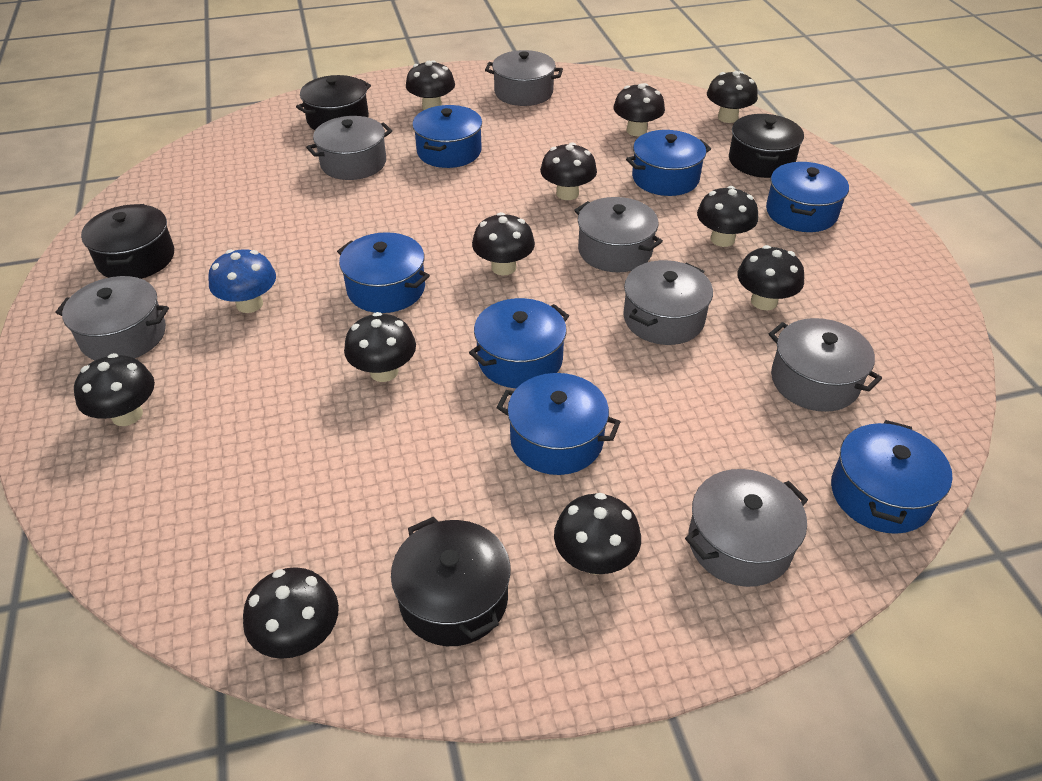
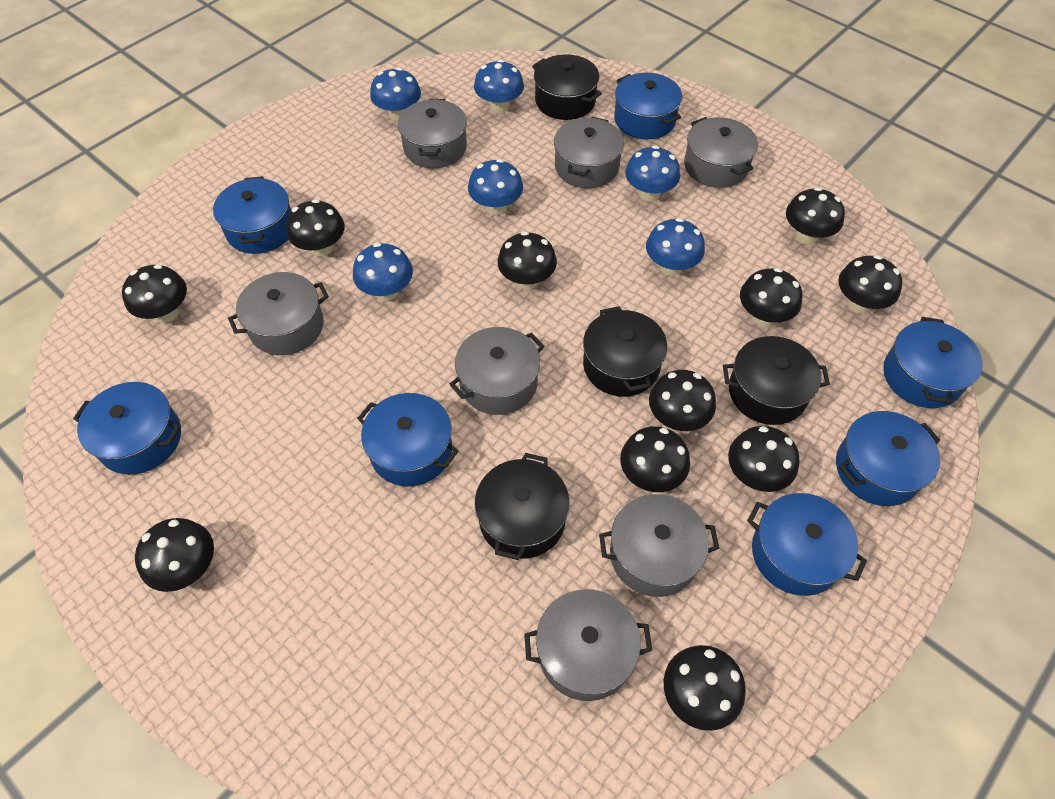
blue mushroom: [208,249,276,313] = 1 -> [353,243,413,301] [370,68,421,121] [468,159,523,215] [474,60,524,113] [625,146,680,201] [646,218,705,276] = 6

